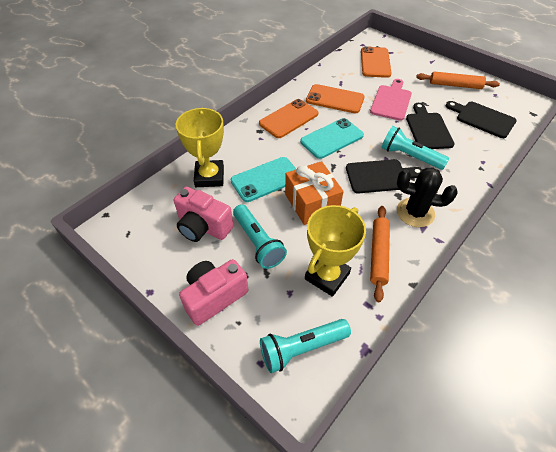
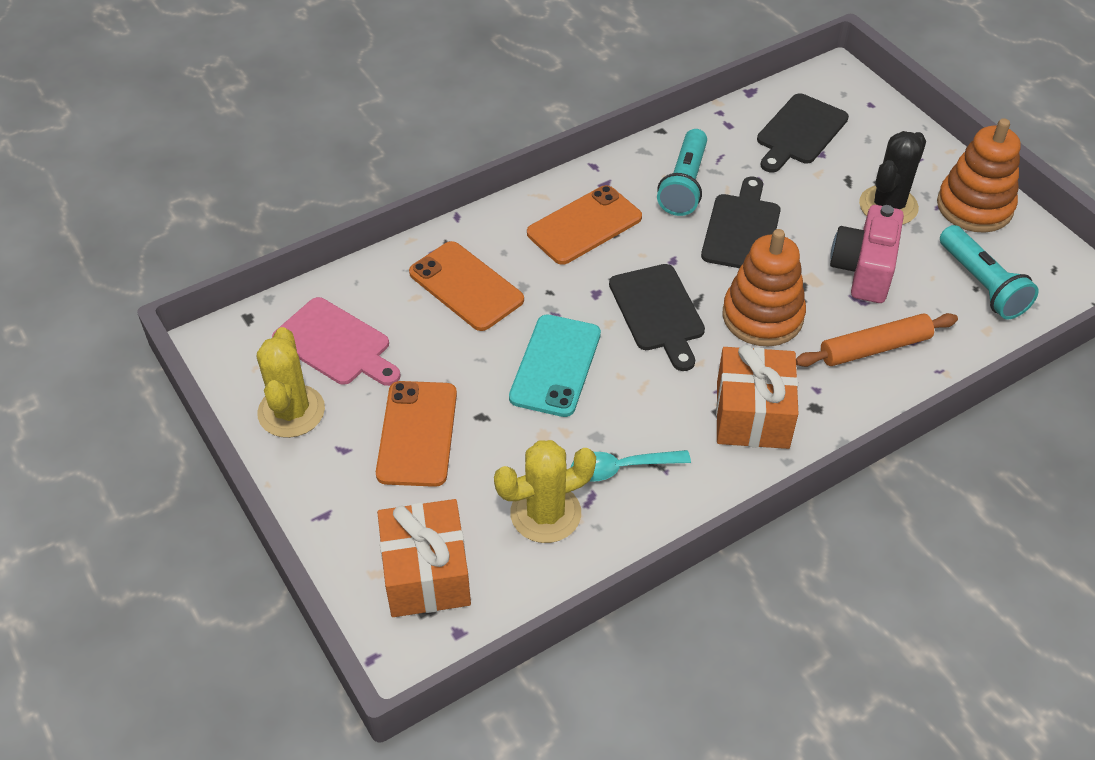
orange gift: [285,161,344,225] = 1 -> [377,499,471,617] [716,345,799,449] = 2
orange rolling pin: [370,206,390,302] [416,71,500,89] = 2 -> [796,313,958,367] = 1
orange stacking toy: none = 0 -> [723,229,806,347] [937,118,1021,233] = 2
pink camera: [174,187,233,242] [179,259,248,326] = 2 -> [830,205,904,303] = 1
turquoise flashlight: [233,204,287,269] [260,319,351,373] [381,126,449,170] = 3 -> [657,129,707,216] [940,225,1039,320] = 2
turquoise phone: [231,157,296,202] [300,118,364,159] = 2 -> [509,314,601,417] = 1
turquoise spoon: none = 0 -> [571,450,691,482] = 1
yellow cactus: none = 0 -> [257,327,325,438] [494,440,596,543] = 2
yellow trophy: [176,107,224,187] [305,205,366,297] = 2 -> none = 0

